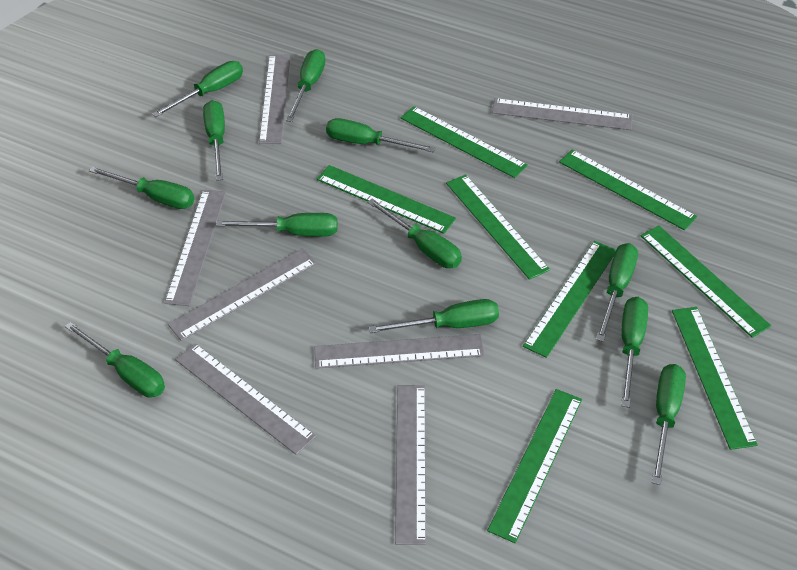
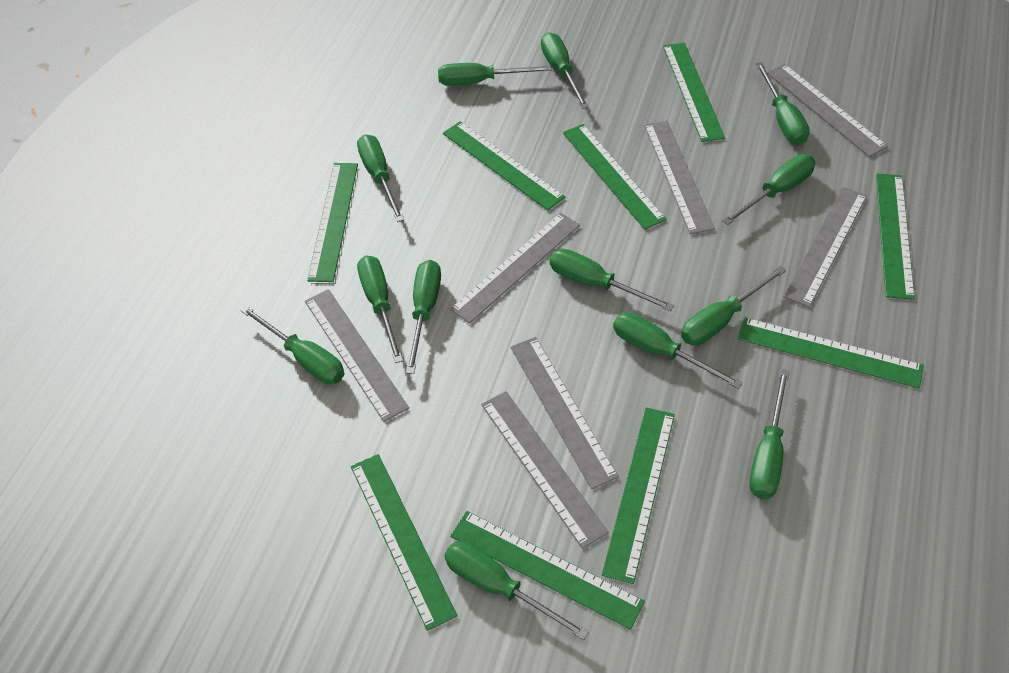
green ruler: [317,165,456,234] [400,106,528,178] [446,174,550,280] [487,389,582,543] [523,241,616,358] [559,150,697,230] [641,225,771,338] [672,307,758,450] = 8 -> [307,163,358,282] [351,454,457,631] [443,121,565,210] [450,511,645,630] [563,124,666,229] [602,408,675,584] [663,43,725,142] [738,317,924,388] [876,173,915,300] = 9
green screwdriver: [65,322,165,397] [89,167,194,209] [152,61,243,117] [203,100,225,181] [216,213,338,237] [286,49,326,122] [326,118,435,152] [367,198,462,268] [369,299,499,333] [596,243,638,342] [621,297,648,408] [652,364,686,485] = 12 -> [240,306,345,384] [357,134,404,222] [357,256,403,363] [406,260,441,374] [438,63,551,86] [444,541,589,640] [541,32,589,109] [550,249,674,311] [613,312,743,389] [681,266,786,345] [722,154,815,225] [749,369,789,499] [755,62,810,145] = 13

